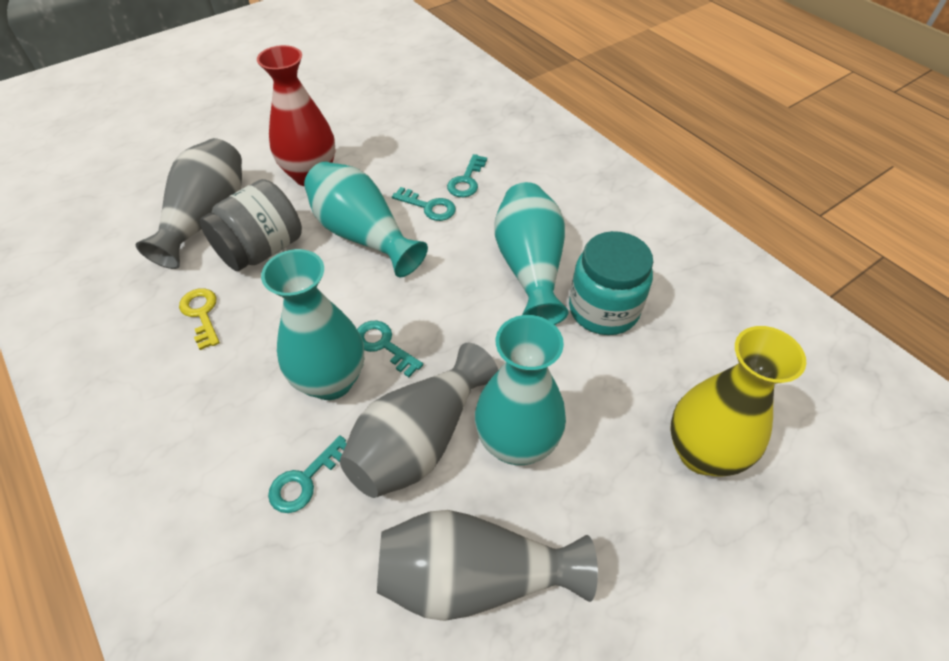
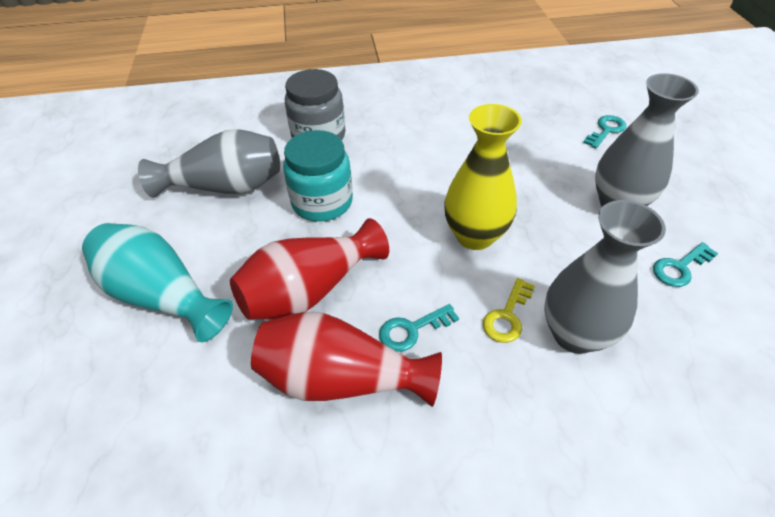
red vase: [257,45,336,186] = 1 -> [230,218,389,320] [251,311,442,407] = 2
turquoise key: [268,435,347,513] [357,321,423,377] [392,187,456,221] [447,154,487,197] = 4 -> [379,304,459,352] [583,115,626,148] [653,242,718,287] = 3
turquoise vase: [261,249,364,400] [304,162,428,277] [475,315,566,465] [494,182,569,325] = 4 -> [82,223,233,342] = 1

